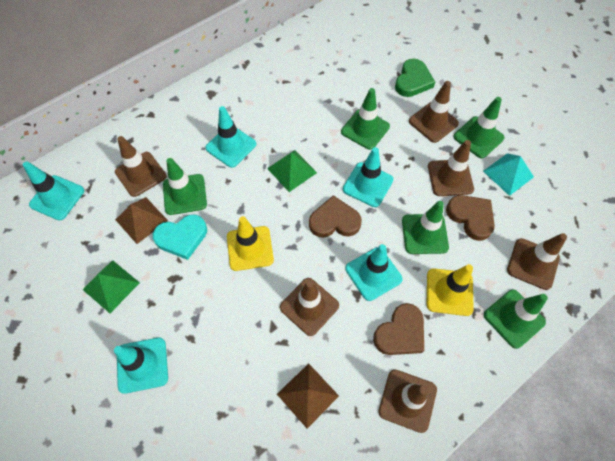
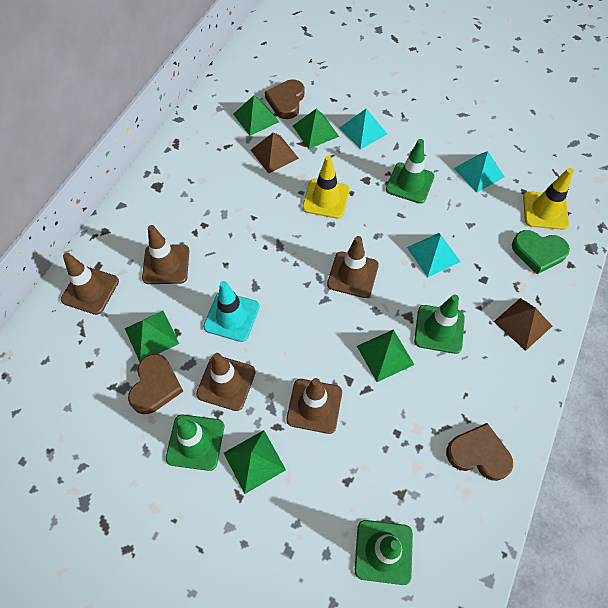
brown traffic cone: [115,136,166,197] [280,278,339,336] [378,370,437,433] [409,81,459,143] [428,140,474,196] [507,233,567,290] = 6 -> [61,253,119,315] [142,225,189,284] [196,353,256,411] [286,378,342,434] [327,236,379,298] = 5
green pyramid: [83,260,140,313] [267,150,317,192] = 2 -> [125,311,179,362] [224,430,286,494] [233,95,279,136] [293,109,339,149] [357,329,414,382] = 5
green traffic cone: [163,158,207,215] [341,88,390,150] [402,201,449,254] [454,97,504,158] [484,290,548,349] = 5 -> [166,415,224,471] [355,520,413,585] [386,139,435,204] [414,294,465,354] = 4
turquoise heart: [153,214,207,260] = 1 -> none = 0
turquoise pyramid: [483,153,534,196] = 1 -> [340,109,387,149] [407,233,461,277] [454,151,504,192] = 3
turquoise traffic cone: [23,161,84,220] [114,338,168,394] [205,106,256,168] [343,147,393,207] [345,244,403,301] = 5 -> [203,281,260,342] = 1

